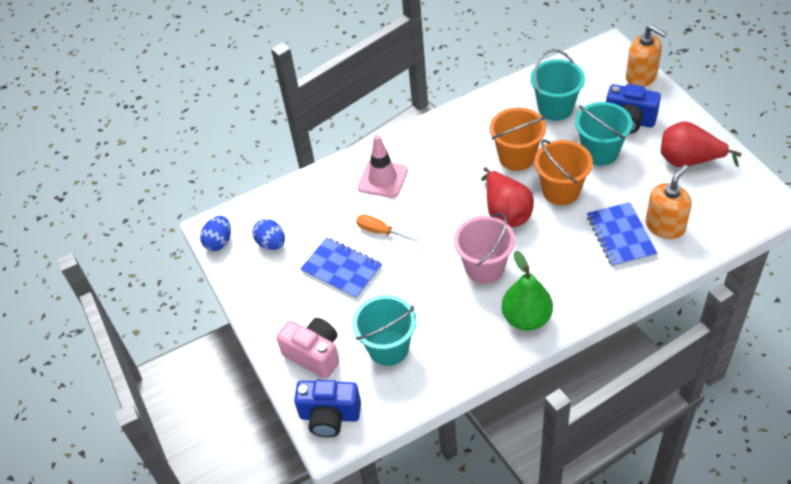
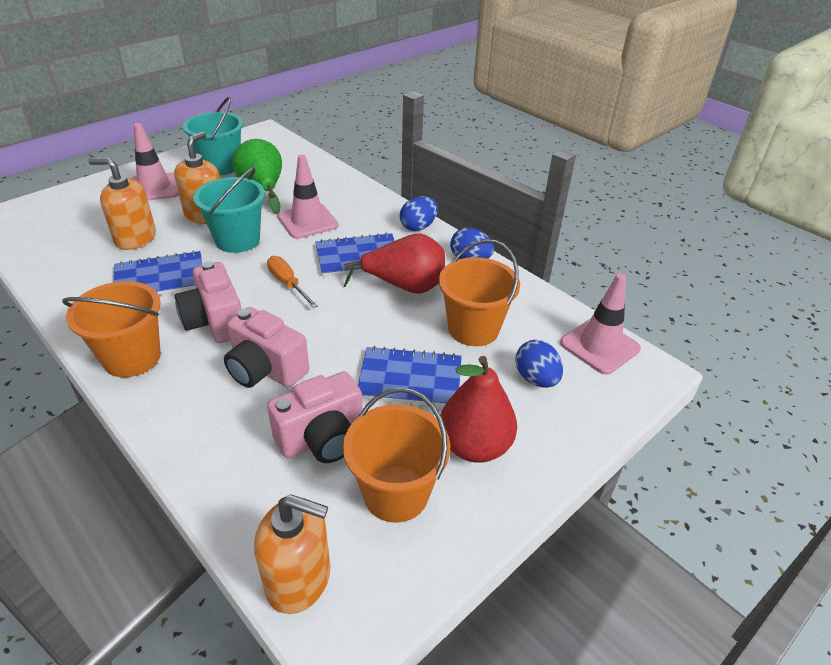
blue camera: [294,380,361,437] [606,84,661,134] = 2 -> none = 0
blue egg: [200,216,231,251] [252,219,285,250] = 2 -> [400,196,438,231] [450,228,494,259] [515,340,563,388] = 3
blue notebook: [300,237,382,299] [587,202,657,267] = 2 -> [114,251,202,295] [315,233,395,277] [358,346,462,407] = 3
orange bucket: [490,107,546,171] [534,139,593,205] = 2 -> [62,281,161,377] [343,388,450,523] [439,239,520,346] = 3
orange soap dispenser: [626,25,667,87] [645,164,692,239] = 2 -> [88,158,156,250] [174,131,220,224] [254,494,330,614] = 3
pink bucket: [454,213,515,284] = 1 -> none = 0
pink camera: [276,318,339,379] = 1 -> [175,261,241,343] [224,307,309,388] [267,371,362,463] = 3
pink traffic cone: [357,135,408,198] = 1 -> [131,123,179,200] [278,155,339,239] [560,273,641,375] = 3
turquoise bucket: [352,295,416,366] [530,49,585,121] [575,102,633,166] = 3 -> [183,97,243,175] [193,167,265,253] = 2

